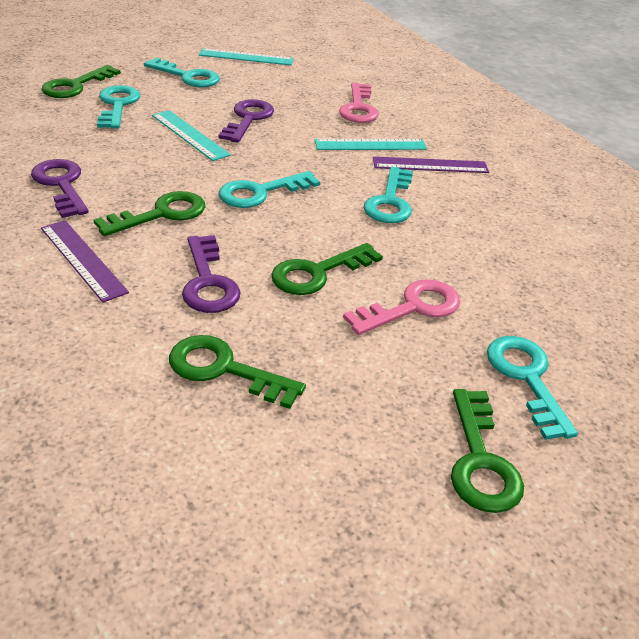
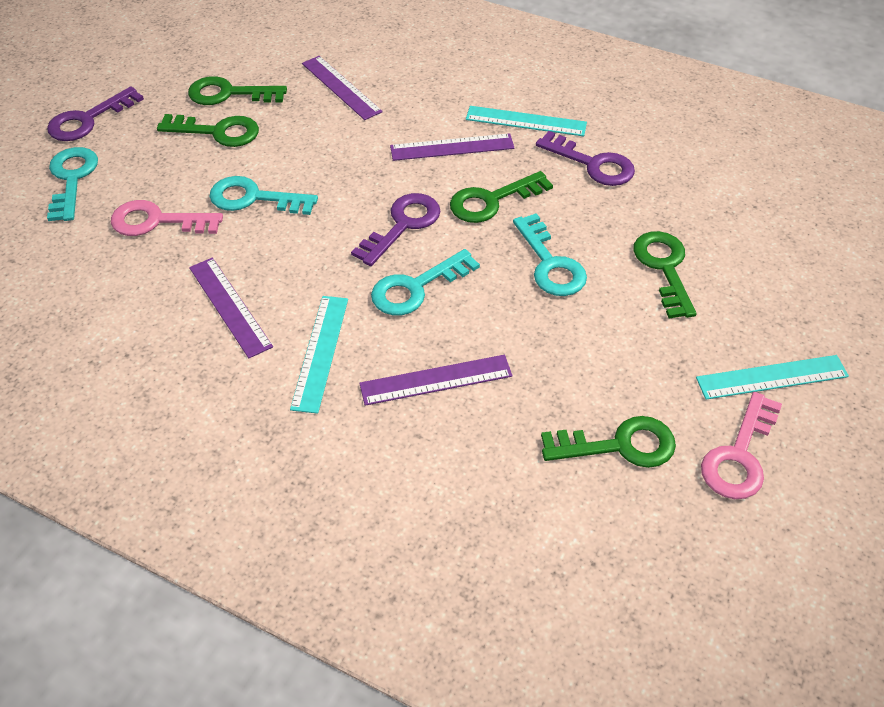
purple ruler: [41,220,129,303] [373,156,489,173] = 2 -> [189,258,273,358] [302,56,383,120] [359,355,512,406] [390,133,514,161] = 4
turquoise key: [97,85,140,129] [144,58,220,87] [219,171,320,208] [363,167,413,223] [487,336,578,440] = 5 -> [47,147,98,221] [209,176,318,215] [371,249,480,315] [513,213,587,296] = 4

